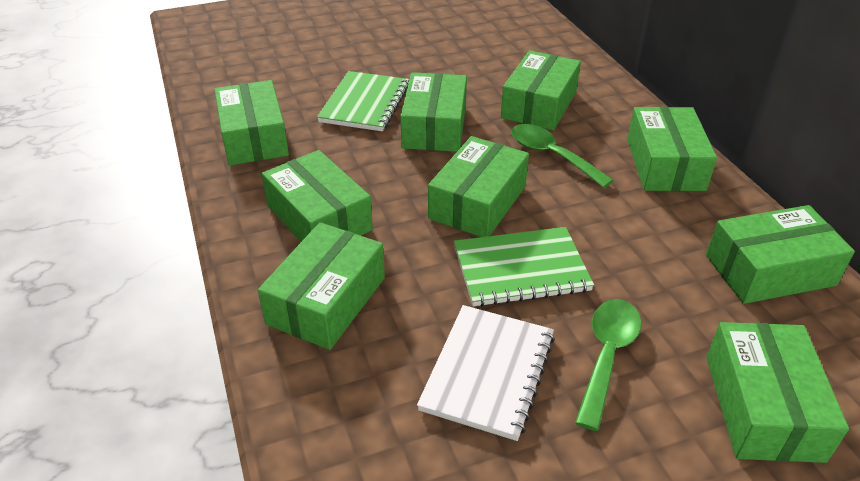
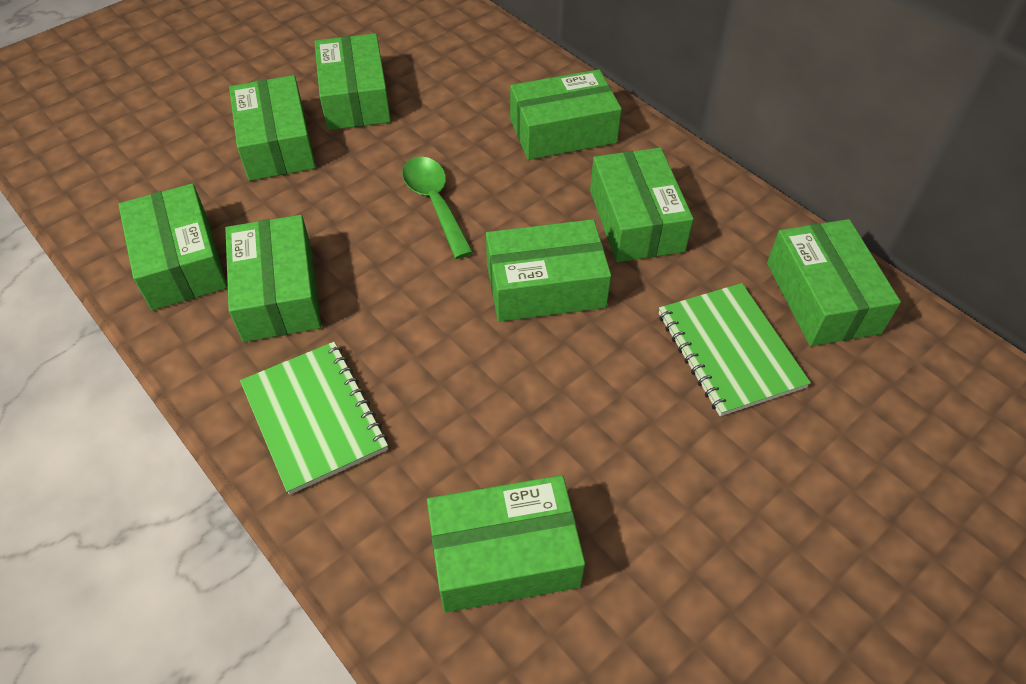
green spoon: [511,124,614,188] [575,299,641,431] = 2 -> [402,156,474,259] = 1
white notebook: [417,305,555,441] = 1 -> none = 0

